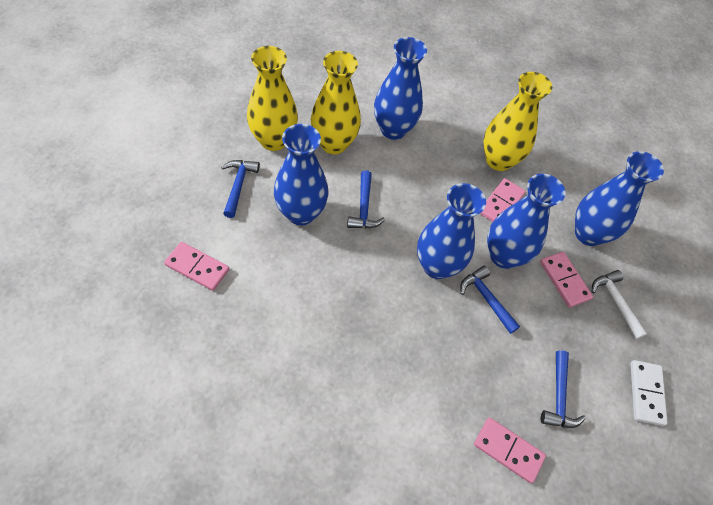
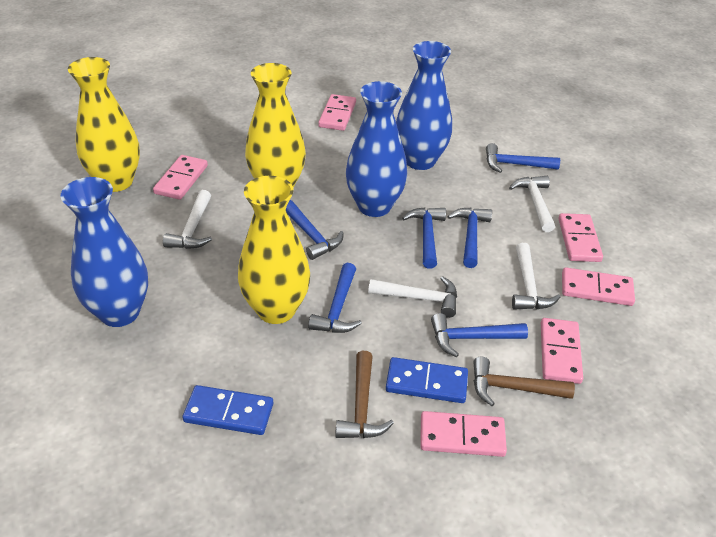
blue domino: none = 0 -> [182,385,273,435] [386,357,468,403] = 2
blue hammer: [221,160,260,218] [347,170,385,228] [461,266,520,334] [541,350,586,428] = 4 -> [286,200,344,260] [308,263,362,333] [402,207,446,269] [431,313,528,357] [447,207,492,268] [486,143,560,173] = 6
blue vase: [274,124,328,226] [374,37,427,140] [417,183,486,279] [487,174,566,269] [575,151,664,246] = 5 -> [61,177,148,327] [346,81,407,217] [396,41,452,170] = 3
brown hammer: none = 0 -> [335,351,394,438] [473,357,575,406] = 2
pink domino: [164,242,229,291] [474,418,546,483] [480,178,526,222] [540,252,593,308] = 4 -> [153,155,208,200] [318,94,356,131] [420,411,507,457] [541,318,583,384] [558,213,603,262] [562,267,635,306] = 6
white domino: [630,360,668,426] = 1 -> none = 0
white hammer: [592,270,648,339] = 1 -> [163,190,212,249] [368,276,457,318] [509,176,555,232] [512,243,561,310] = 4

